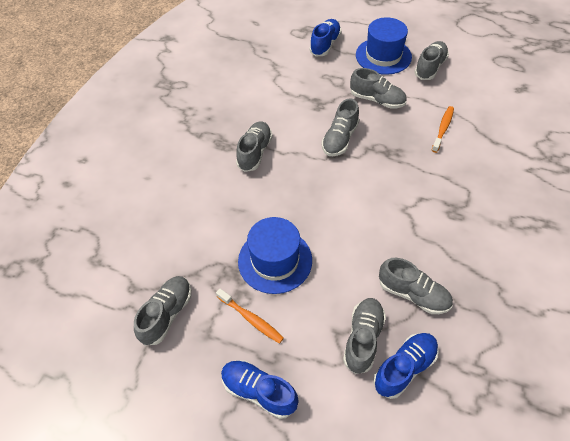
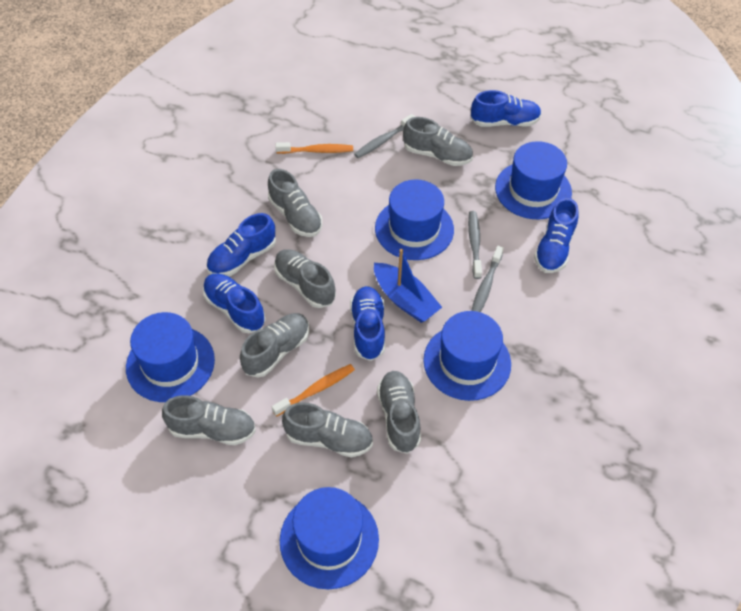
blue boat: none = 0 -> [374,249,442,323] = 1
blue hat: [238,217,312,294] [356,17,412,75] = 2 -> [126,312,215,402] [280,487,379,589] [375,179,454,260] [423,311,511,401] [495,141,572,219] = 5
blue shoe: [221,360,299,419] [309,19,341,57] [373,333,439,399] = 3 -> [203,273,266,333] [206,213,276,277] [350,286,385,361] [471,90,542,127] [534,198,579,273] = 5
grey toothbrush: none = 0 -> [354,114,415,158] [468,211,482,279] [471,246,504,312] = 3

